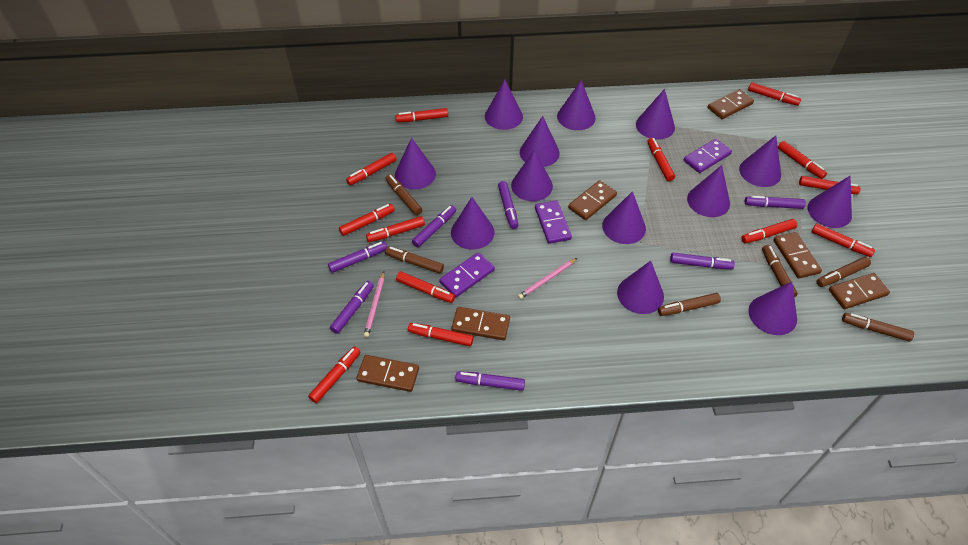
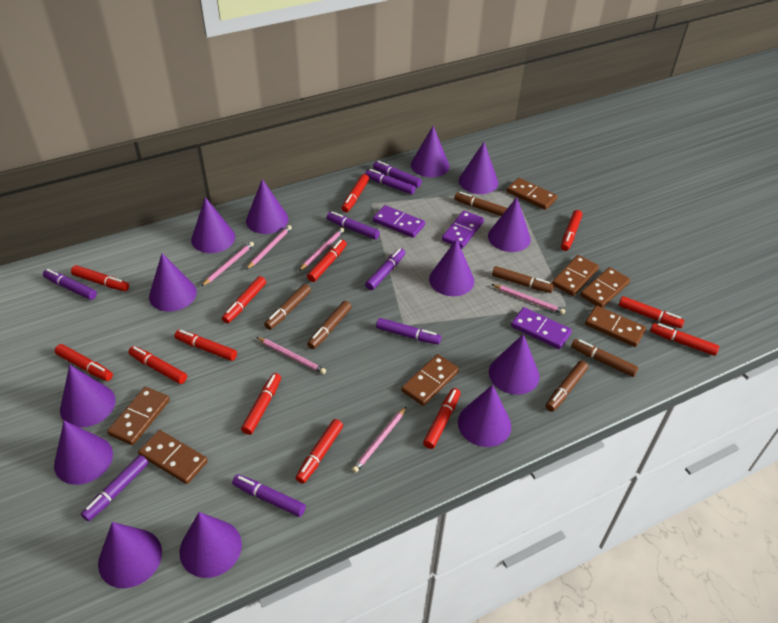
brown domino: [356,355,419,392] [452,307,510,340] [568,180,617,220] [708,89,754,119] [773,232,822,278] [829,273,890,309] = 6 -> [107,387,170,445] [138,430,208,484] [401,354,459,406] [507,178,557,210] [552,255,599,296] [580,267,630,308] [585,305,646,347] = 7
pink pencil: [364,272,384,338] [518,258,577,299] = 2 -> [202,242,254,286] [246,225,292,270] [256,337,326,374] [299,228,344,271] [352,407,406,473] [491,284,565,314] = 6
purple marker: [328,241,387,273] [330,281,374,334] [412,205,456,248] [456,371,525,391] [498,181,518,229] [670,253,735,269] [745,196,806,209] = 7 -> [43,269,97,300] [81,455,149,521] [232,474,306,517] [327,211,380,239] [365,169,416,194] [365,248,405,290] [373,161,422,187] [376,318,441,344] = 8

